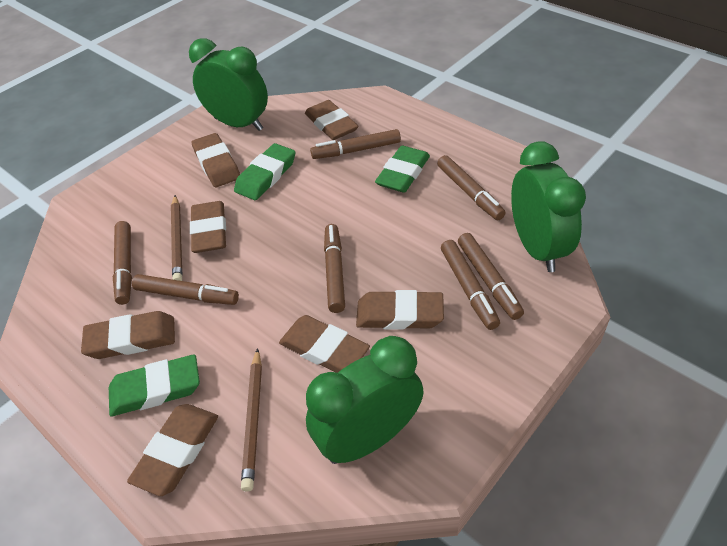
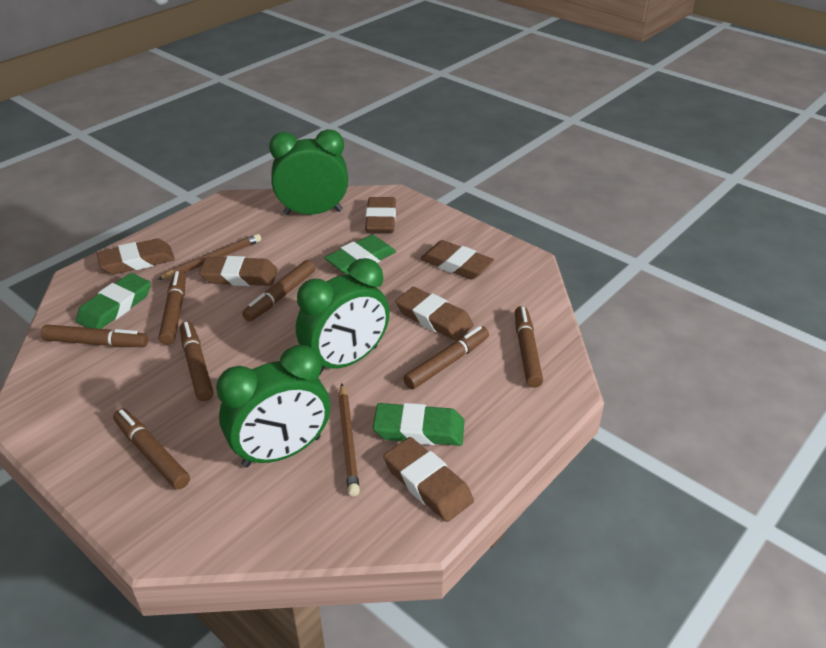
brown eraser: [81,311,175,359] [127,404,218,496] [190,201,226,253] [191,133,240,187] [279,315,370,373] [305,100,359,140] [356,290,444,330] = 7 -> [97,239,175,274] [199,256,278,286] [365,197,396,233] [383,437,474,522] [396,287,474,341] [420,240,494,280] = 6

